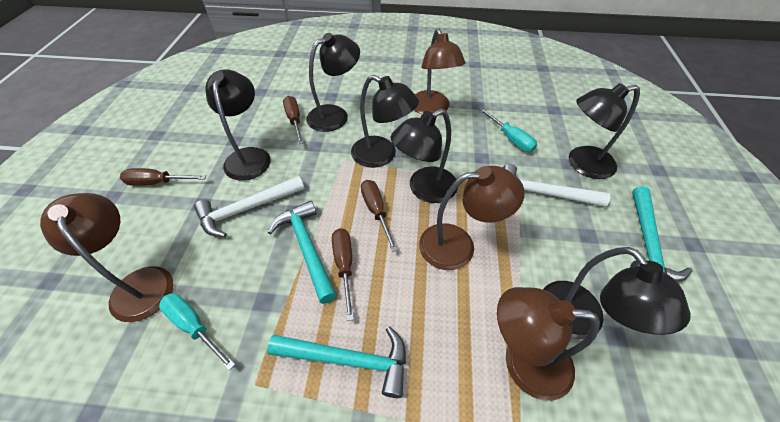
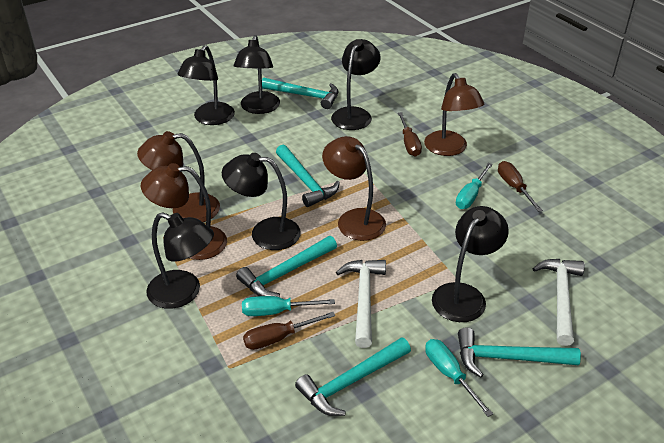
brown screwdriver: [120,168,206,186] [283,96,304,144] [332,228,354,321] [361,180,398,252] = 4 -> [243,312,335,350] [398,112,422,156] [498,161,543,212] = 3
turquoise hammer: [267,326,406,398] [268,201,337,304] [630,186,693,282] = 3 -> [236,236,337,297] [262,77,338,109] [276,145,340,207] [295,337,411,416] [458,328,581,378] = 5
turquoise screwdriver: [159,293,235,370] [479,108,537,152] = 2 -> [242,296,335,316] [425,339,493,417] [456,163,493,209] = 3

